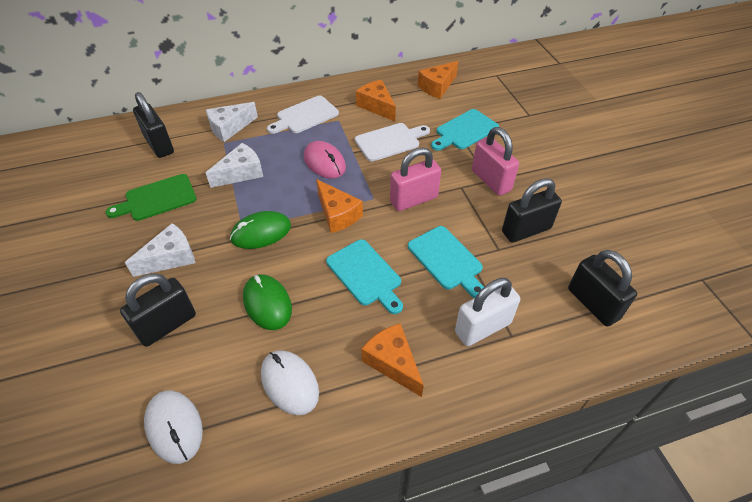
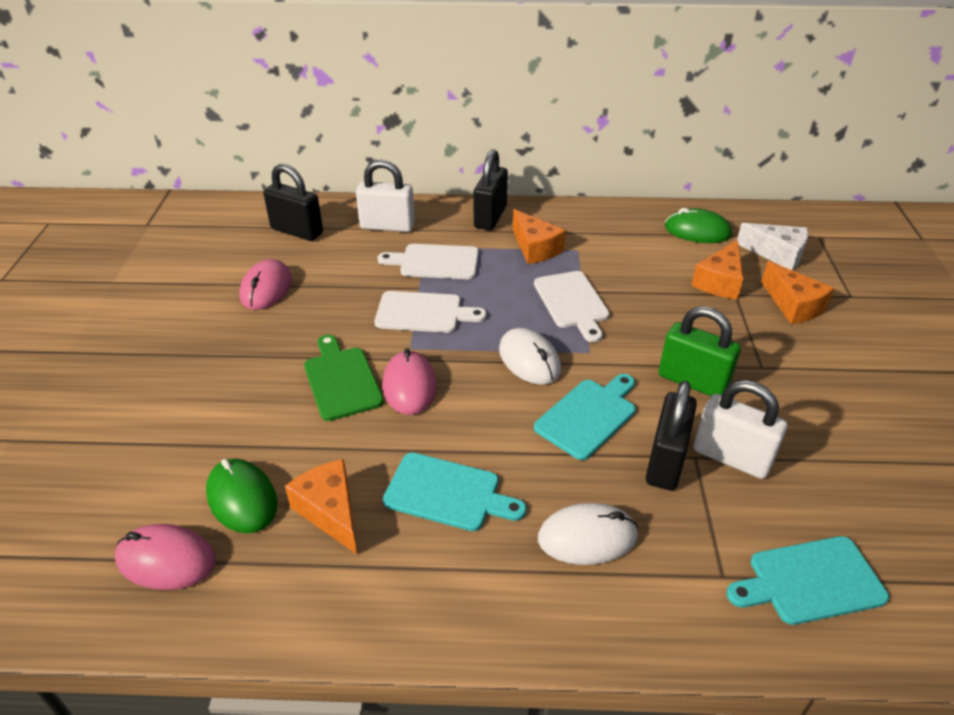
black padlock: [120,273,196,347] [133,92,174,158] [502,178,562,243] [568,250,637,327] = 4 -> [263,164,323,241] [474,149,508,230] [646,381,697,490] = 3
green padlock: none = 0 -> [659,306,741,396] = 1
pink mouse: [304,141,346,178] = 1 -> [115,524,216,590] [239,259,292,310] [382,348,437,415] = 3
pink padlock: [390,148,441,211] [472,127,519,196] = 2 -> none = 0
white cheese: [125,223,195,277] [206,102,258,142] [206,143,263,188] = 3 -> [737,223,808,270] = 1
white cutting board: [267,96,339,134] [355,123,430,161] = 2 -> [375,291,487,333] [378,244,479,279] [534,271,610,342] = 3
white padlock: [455,278,520,346] = 1 -> [356,160,415,232] [693,380,787,479] = 2

